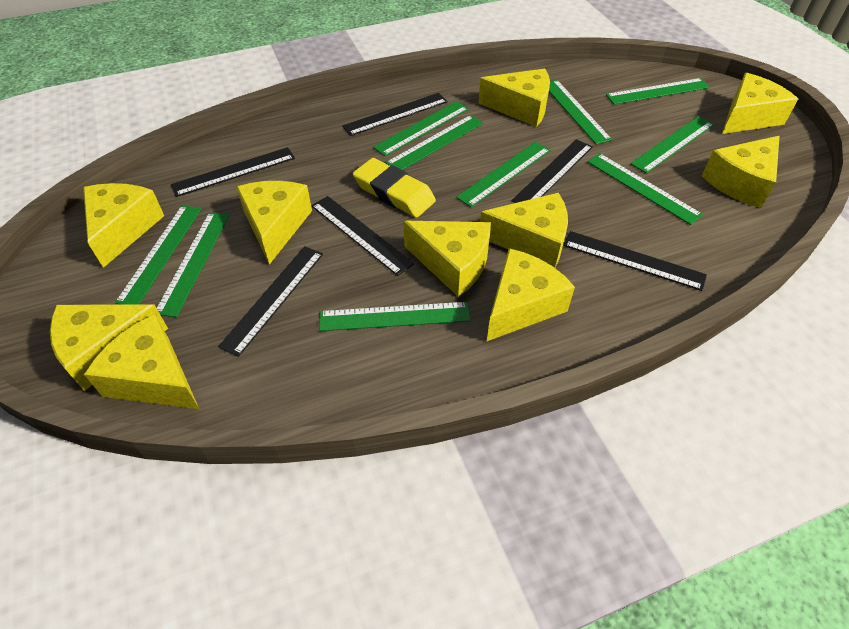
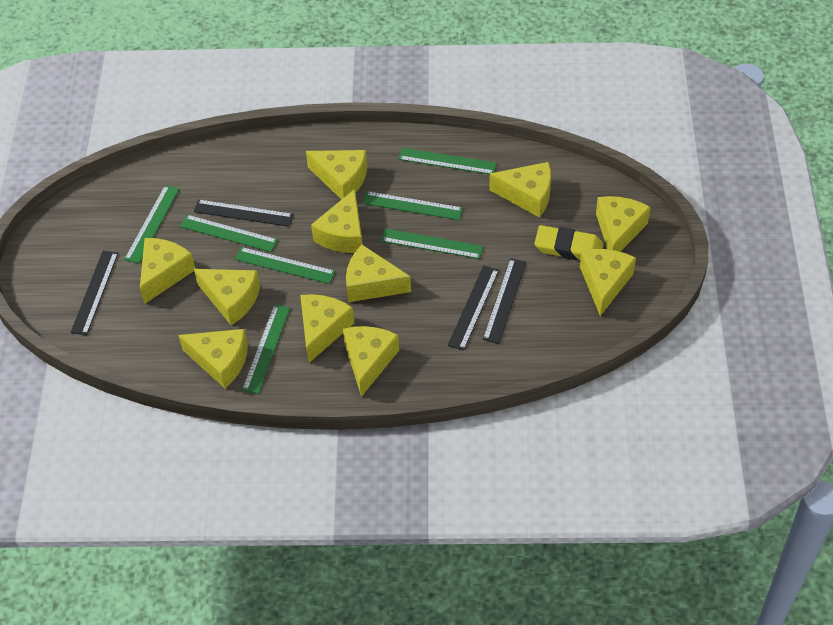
black ruler: [171,147,295,197] [218,246,323,357] [311,196,414,276] [342,93,448,136] [512,139,593,203] [563,231,707,291] = 6 -> [71,251,118,335] [194,199,293,227] [448,265,499,351] [483,258,526,344] = 4
green ruler: [115,205,201,305] [157,212,229,317] [319,302,471,331] [373,101,469,156] [386,115,483,170] [456,142,550,207] [549,80,612,144] [587,153,703,225] [606,78,710,105] [631,116,714,173] = 10 -> [124,185,179,264] [180,215,278,252] [235,247,335,284] [242,304,290,394] [363,191,463,220] [381,228,484,259] [399,148,497,174] = 7
yellow cheese: [50,304,168,391] [83,183,164,268] [84,314,199,409] [236,181,312,265] [403,221,491,297] [478,68,550,127] [480,193,568,268] [487,248,575,341] [702,136,779,208] [722,73,798,134] = 10 -> [140,238,195,304] [178,329,248,388] [194,269,260,325] [300,294,354,363] [306,150,367,200] [311,189,362,253] [343,326,399,397] [346,245,411,302] [489,162,551,218] [580,249,636,316] [596,196,650,252] = 11

